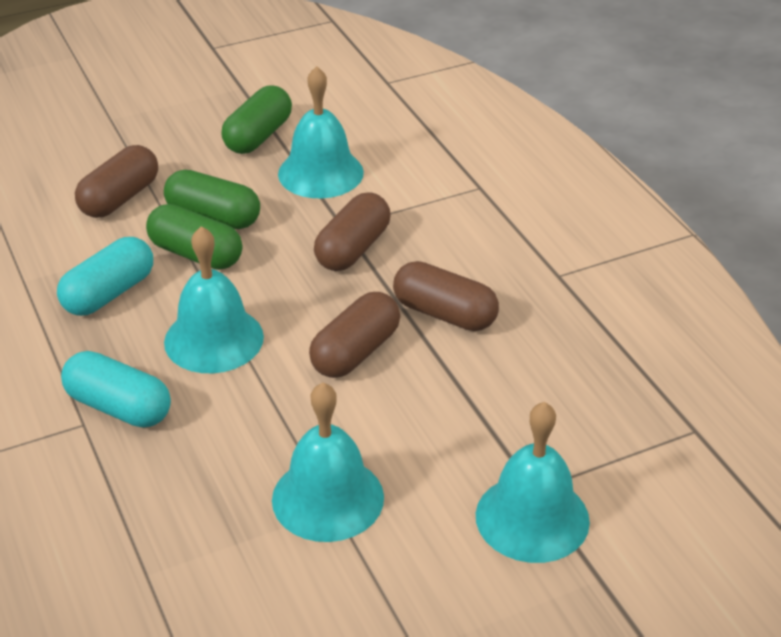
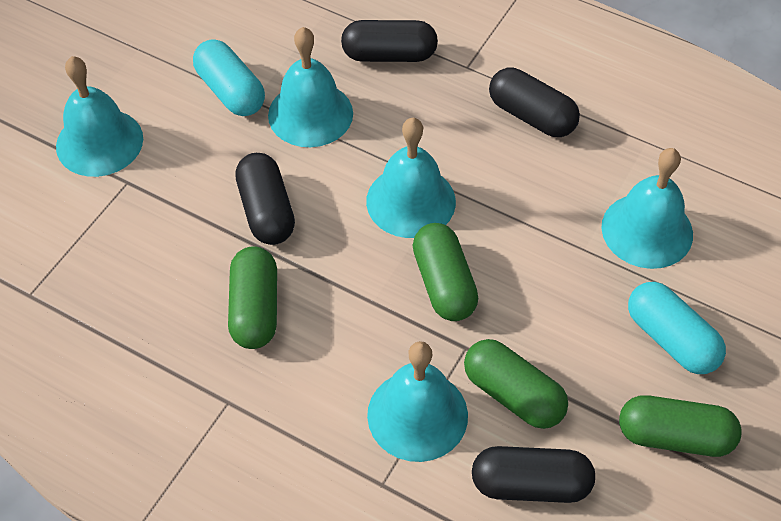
black capsule: none = 0 -> [235,153,295,245] [341,20,438,62] [472,446,595,503] [489,68,580,137] = 4
brown capsule: [75,145,158,218] [309,292,400,378] [314,192,391,271] [393,261,499,331] = 4 -> none = 0
green capsule: [146,204,242,270] [164,170,260,229] [221,86,292,154] = 3 -> [228,246,277,349] [413,223,478,321] [464,339,568,429] [619,395,742,457] = 4
turquoise bell: [164,226,264,373] [272,382,384,542] [278,66,364,198] [476,402,590,563] = 4 -> [56,56,143,177] [268,27,353,147] [366,118,456,238] [367,341,468,462] [602,148,693,269] = 5

